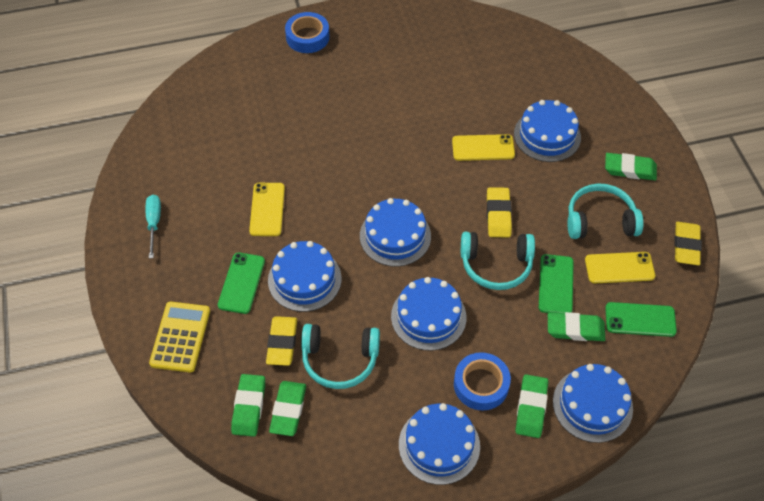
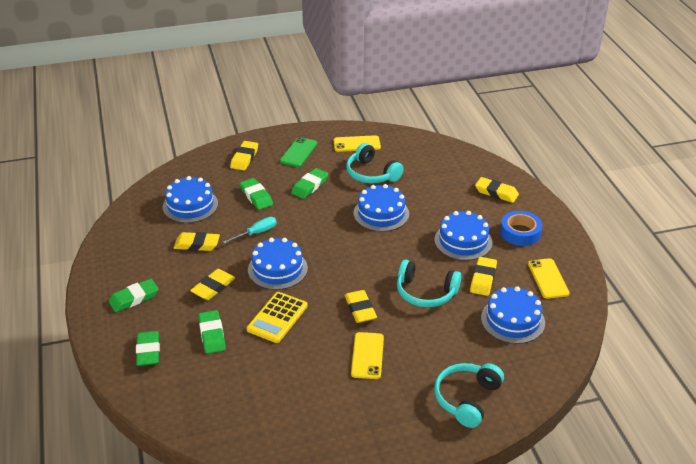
blue cake: [268,241,342,312] [360,198,431,267] [391,277,466,351] [399,403,480,485] [514,100,581,162] [553,364,633,443] = 6 -> [162,176,218,223] [248,238,308,290] [354,184,409,232] [434,211,492,261] [481,286,545,344] = 5
blue tape: [285,12,330,53] [454,352,511,411] = 2 -> [500,211,542,246] = 1
green phone: [218,252,265,314] [539,254,574,313] [605,302,677,337] = 3 -> [280,137,317,167] = 1
yellow eraser: [266,316,297,366] [487,187,512,237] [674,222,702,265] = 3 -> [174,232,220,251] [190,269,236,300] [230,141,258,171] [344,290,377,323] [470,257,497,296] [475,177,519,203] = 6

